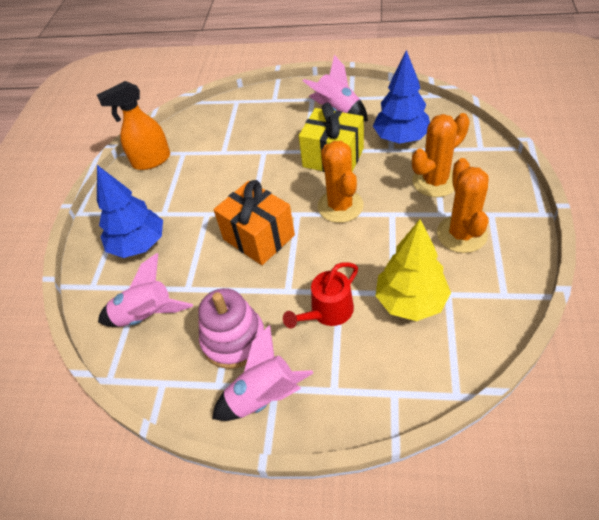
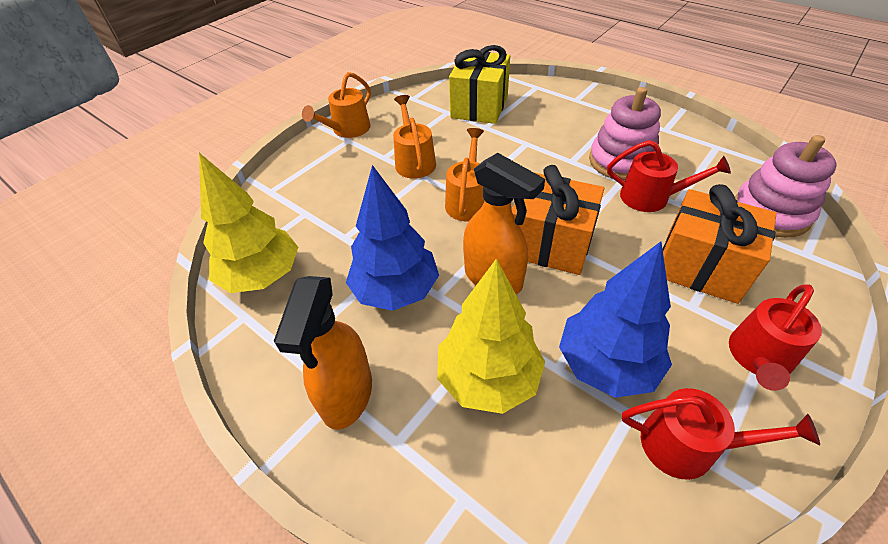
orange cactus: [318,141,364,223] [412,113,470,197] [437,158,489,253] = 3 -> none = 0
orange gift: [214,180,295,265] = 1 -> [512,165,604,275] [662,184,777,304] = 2
orange spray bottle: [97,81,170,170] = 1 -> [274,276,372,430] [463,153,545,294] = 2
orange watering can: none = 0 -> [302,72,371,138] [393,95,436,179] [445,128,485,221] = 3
pink rocket: [98,253,193,327] [212,325,313,421] [303,55,368,121] = 3 -> none = 0
pink stacking toy: [198,288,265,369] = 1 -> [589,87,661,181] [735,135,837,238] = 2
red watering can: [283,262,358,329] = 1 -> [607,140,731,212] [622,388,820,480] [729,284,822,391] = 3
yellow tree: [375,219,451,321] = 1 -> [199,153,298,293] [437,258,545,414] = 2

